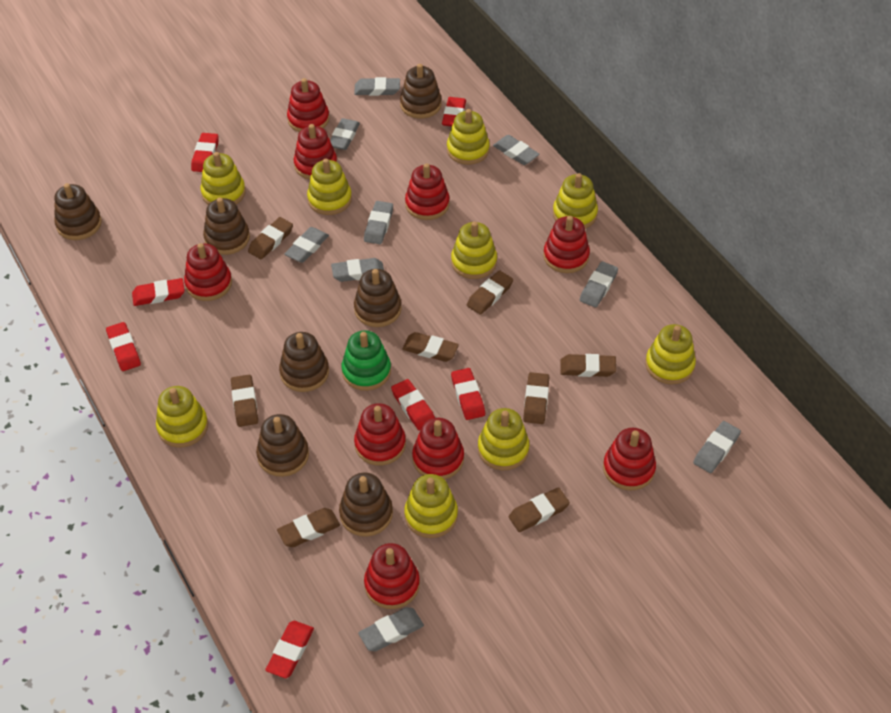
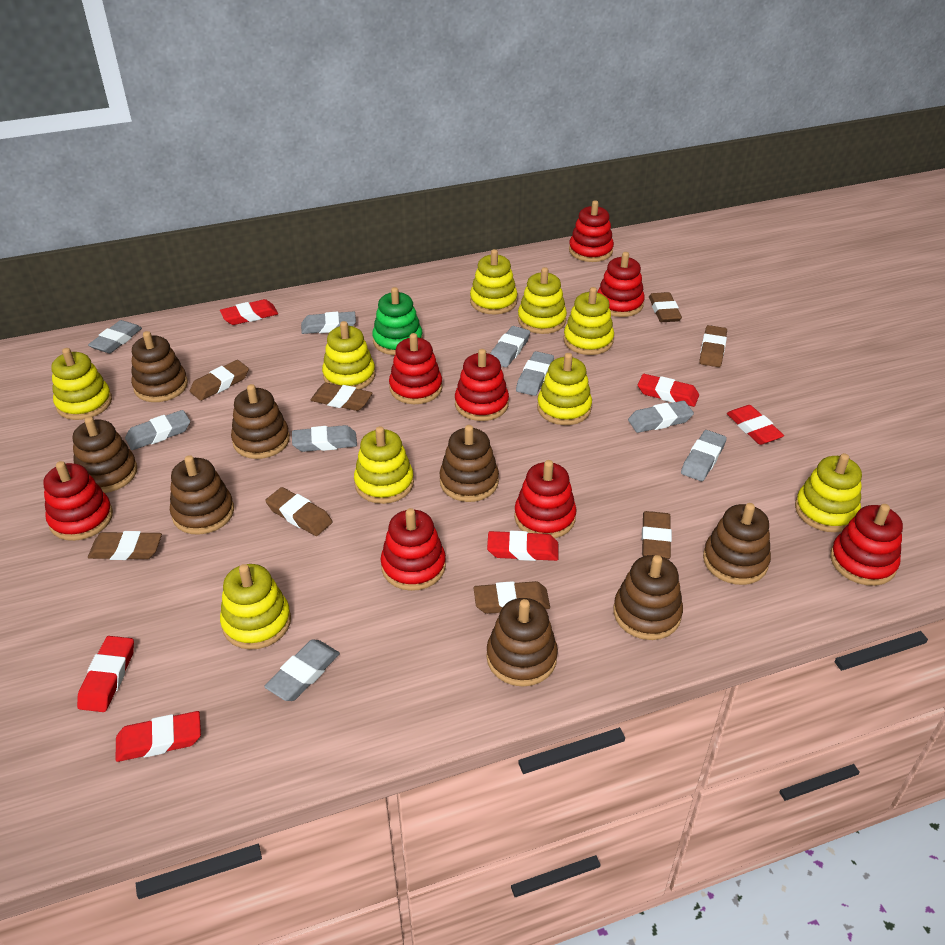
brown stacking toy: [54,183,102,240] [203,198,250,255] [256,414,309,477] [279,332,329,392] [339,473,393,537] [354,269,402,327] [400,64,442,119] = 7 -> [73,417,137,493] [131,331,188,402] [170,455,234,535] [231,384,290,459] [439,425,499,502] [486,598,558,687] [613,555,683,640] [703,503,771,585] = 8
red eraser: [106,322,141,371] [132,278,185,306] [191,133,218,172] [265,621,314,678] [391,379,435,431] [442,97,466,126] [451,368,485,420] = 7 -> [77,636,134,712] [115,711,201,762] [220,299,278,325] [487,531,558,561] [638,374,699,407] [727,405,784,445] = 6
red stacking toy: [184,243,232,301] [287,78,329,132] [294,124,337,180] [354,403,406,465] [364,543,420,609] [405,163,450,220] [412,418,464,480] [543,216,590,273] [603,428,656,491] = 9 -> [43,461,113,541] [381,508,446,591] [389,333,442,404] [455,349,509,421] [514,460,577,538] [569,201,614,262] [597,252,645,317] [830,504,903,586] = 8

